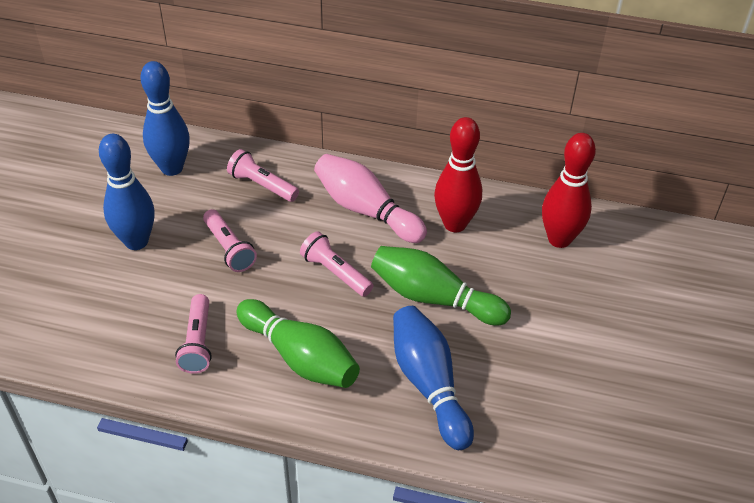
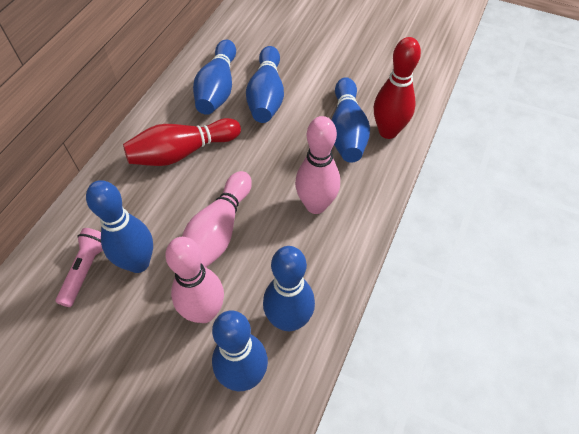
blue bowling pin: [99,134,154,250] [141,61,190,176] [393,306,474,450] = 3 -> [86,180,153,273] [193,40,236,115] [212,310,268,391] [246,46,284,123] [263,246,315,331] [332,77,370,162] = 6
green bowling pin: [236,299,360,388] [371,246,511,325] = 2 -> none = 0
pink bowling pin: [314,154,427,243] = 1 -> [165,237,224,323] [182,171,252,267] [295,116,340,214] = 3
pink flashlight: [175,294,212,374] [203,209,257,272] [227,149,299,202] [300,231,373,297] = 4 -> [56,228,103,307] = 1

